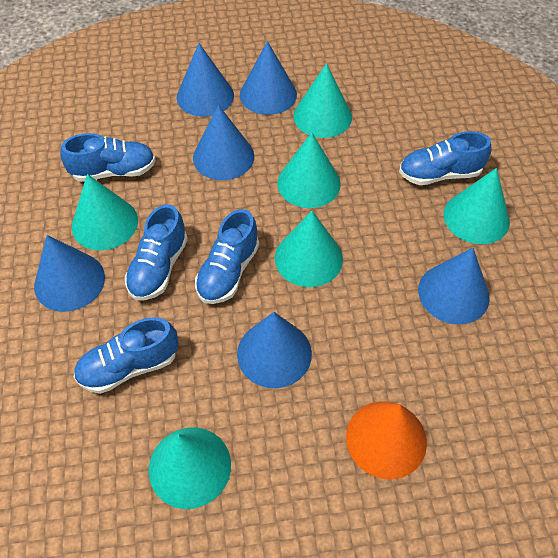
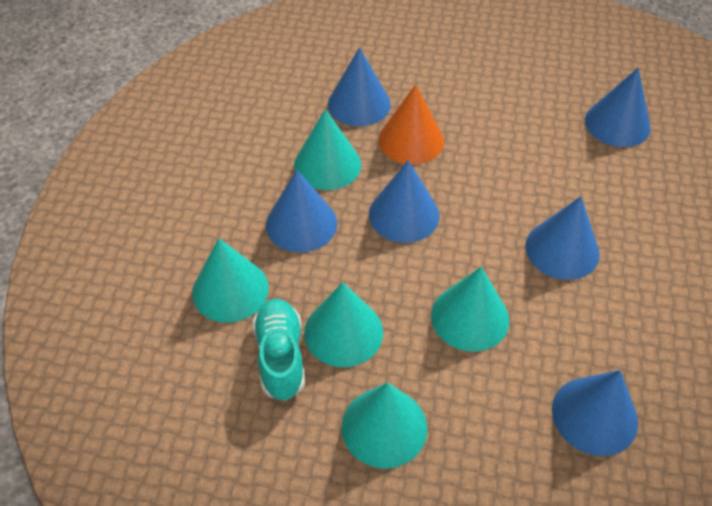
blue shoe: [60,133,156,182] [74,317,178,394] [125,204,188,301] [195,209,259,304] [399,131,492,185] = 5 -> none = 0
turquoise cone: [72,174,138,250] [149,427,231,509] [275,211,343,287] [277,132,341,208] [293,63,352,138] [443,168,510,244] = 6 -> [192,238,269,323] [294,109,361,190] [304,282,383,367] [342,382,427,469] [431,267,509,352] = 5
turquoise shoe: none = 0 -> [253,299,305,401] = 1

